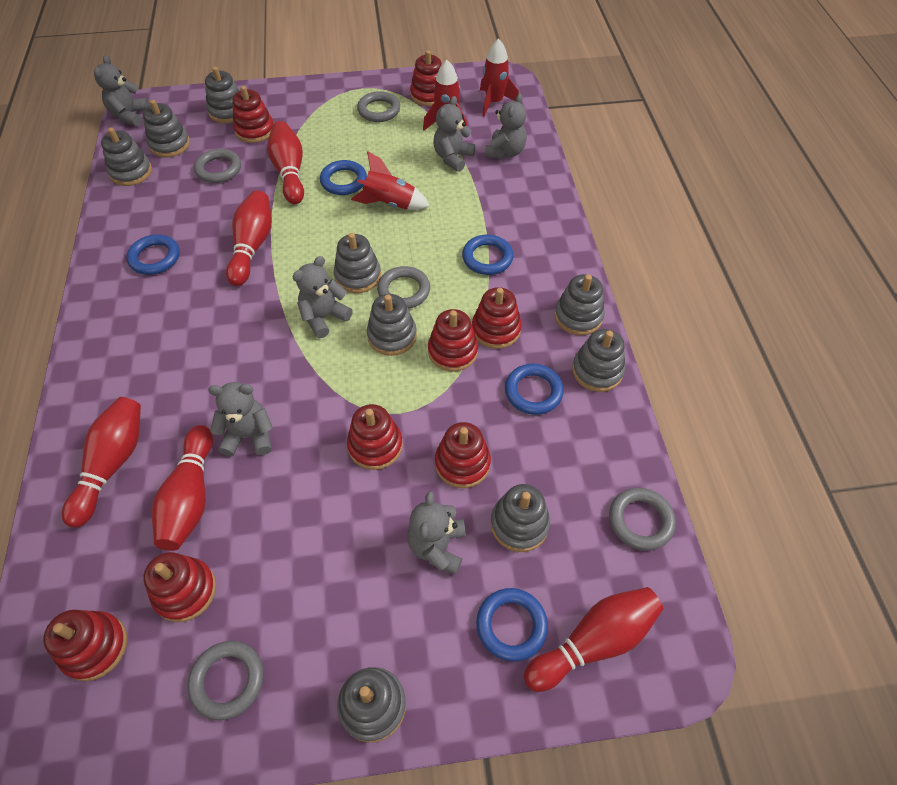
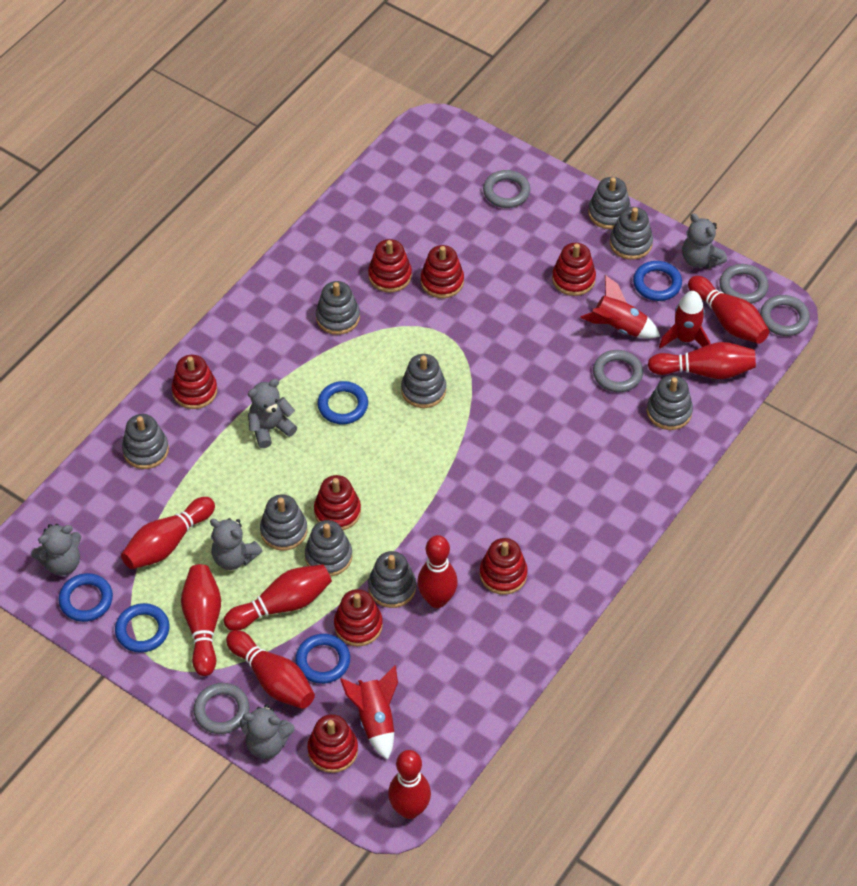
grey teddy bear: [94,55,149,126] [208,382,273,456] [293,256,353,338] [407,491,466,575] [433,96,476,172] [485,94,527,159] = 6 -> [31,524,81,576] [210,518,262,570] [240,704,295,759] [248,379,297,448] [682,213,727,268] = 5
red bowling pin: [62,397,141,528] [152,425,213,551] [226,190,272,286] [267,121,304,204] [524,587,664,692] = 5 -> [121,497,215,569] [181,564,221,676] [224,564,332,631] [226,630,315,709] [388,750,431,819] [418,535,458,608] [648,342,756,379] [688,276,769,344] = 8

